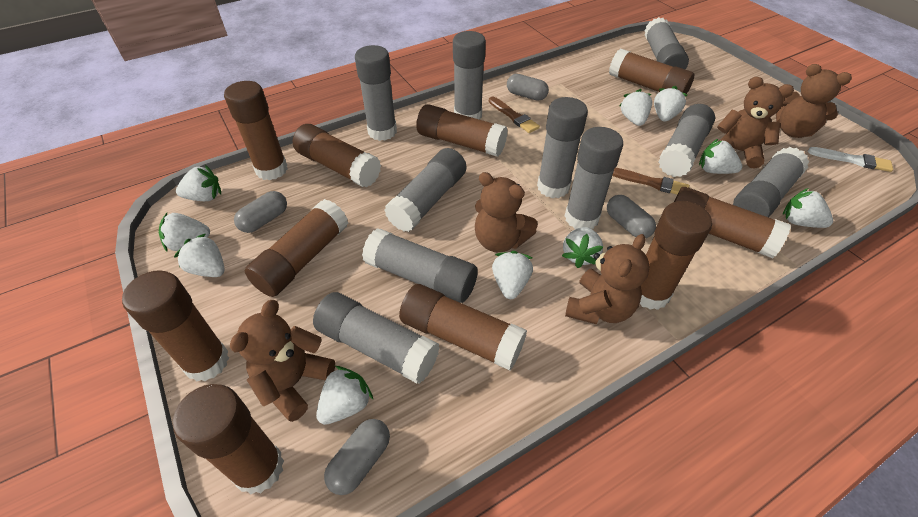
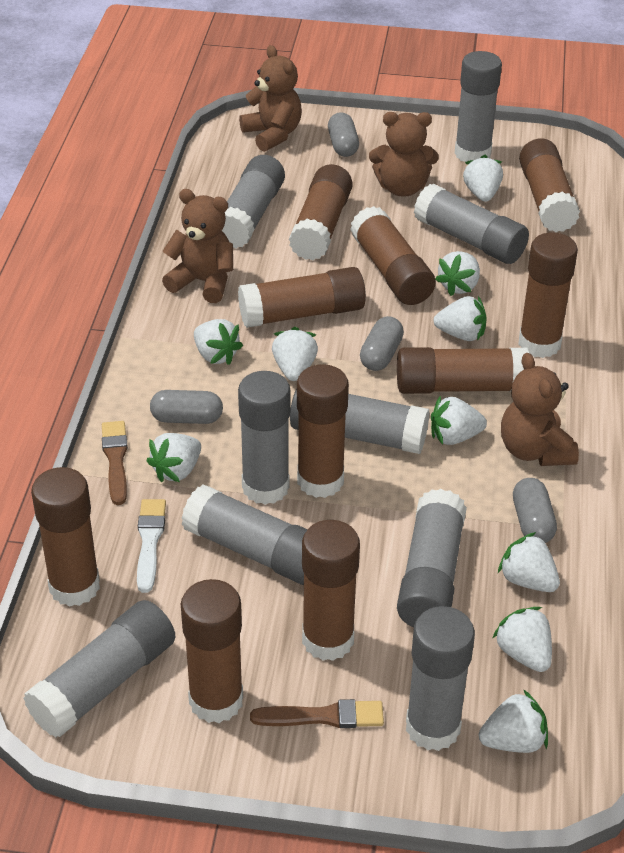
brown teddy bear: [230,300,335,422] [475,172,538,253] [565,234,650,324] [717,77,794,169] [776,64,852,138] = 5 -> [162,189,233,303] [239,45,302,152] [369,112,439,197] [501,353,579,466] = 4
grey glue stick: [313,292,439,384] [355,45,397,141] [362,228,478,303] [384,148,466,232] [453,31,486,120] [537,97,588,198] [565,127,623,229] [644,17,689,69] [658,104,715,177] [733,147,809,217] = 10 -> [24,600,175,738] [181,485,308,585] [222,155,285,248] [238,371,290,505] [290,389,430,454] [397,489,467,627] [406,606,475,751] [414,184,529,264] [454,51,502,162] = 9

